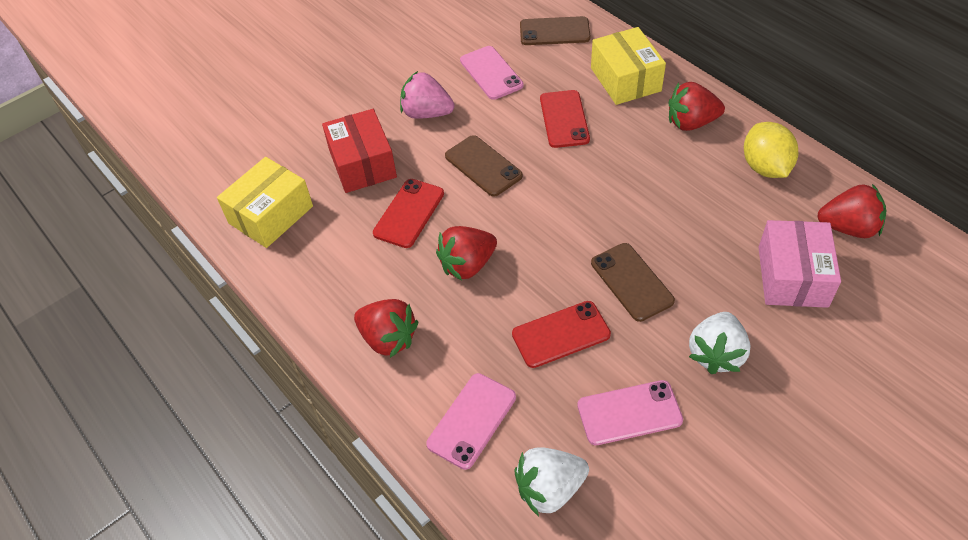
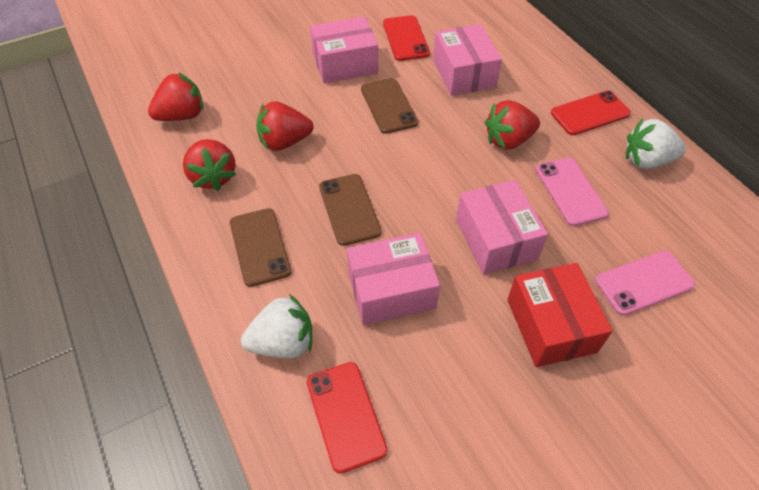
pink box: [758,220,841,308] = 1 -> [310,16,378,83] [347,233,440,325] [433,24,502,96] [456,180,548,275] = 4
pink phone: [426,373,516,470] [460,46,523,100] [577,380,683,445] = 3 -> [536,157,609,226] [595,251,695,316] = 2
pink strawberry: [400,71,455,119] = 1 -> none = 0
yellow box: [217,157,313,248] [591,27,666,105] = 2 -> none = 0
yellow lemon: [744,122,798,178] = 1 -> none = 0

